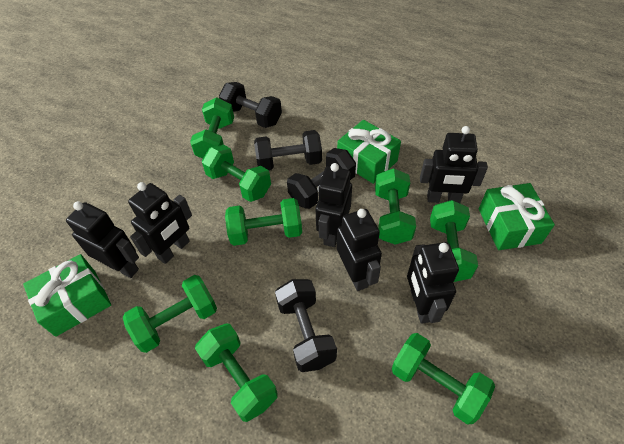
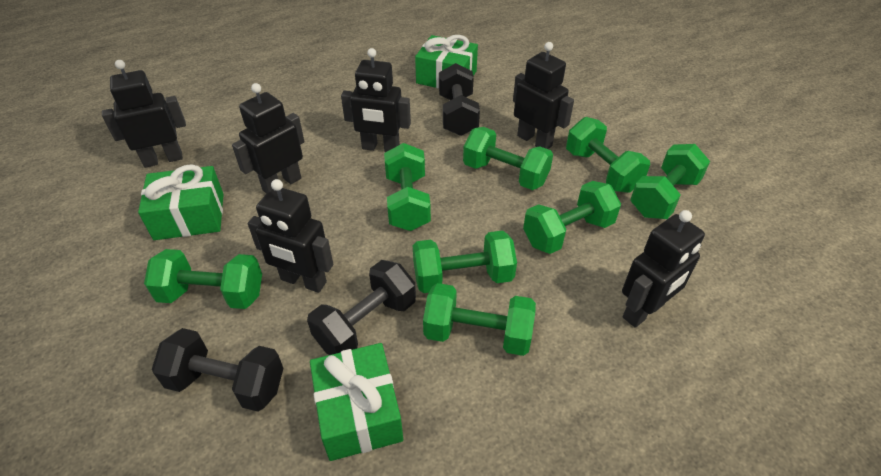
black dumbbell: [219,82,282,128] [254,130,322,170] [275,279,337,372] [287,148,356,209] = 4 -> [152,328,284,412] [307,260,416,355] [439,63,480,136] = 3

